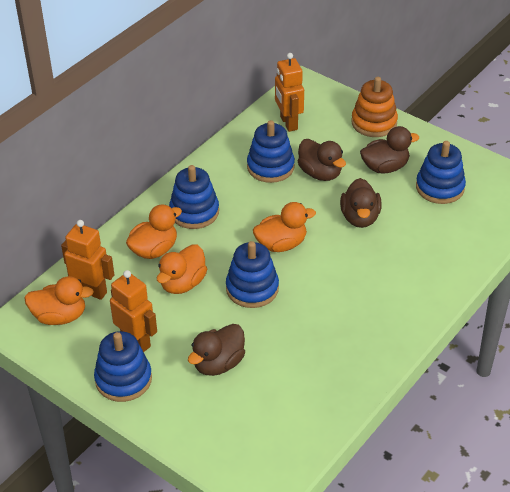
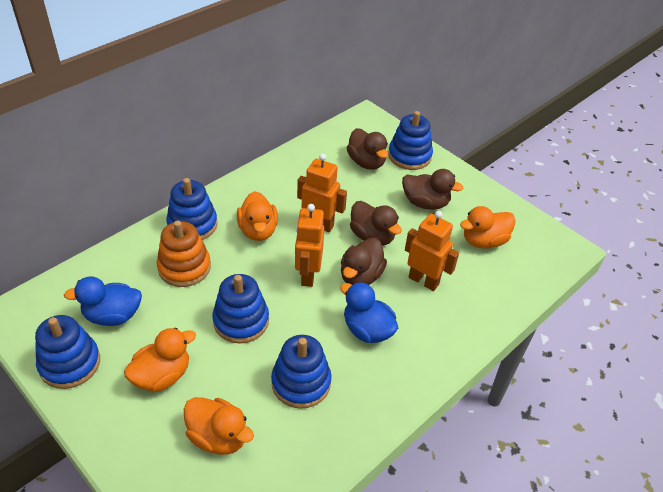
blue duck: none = 0 -> [64,276,142,326] [340,282,398,343] = 2

